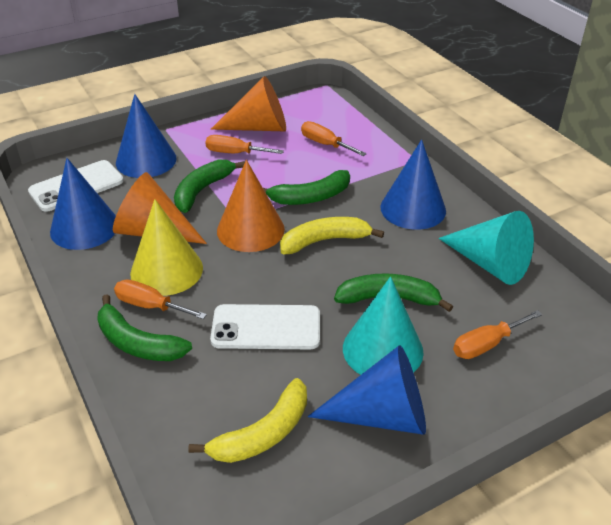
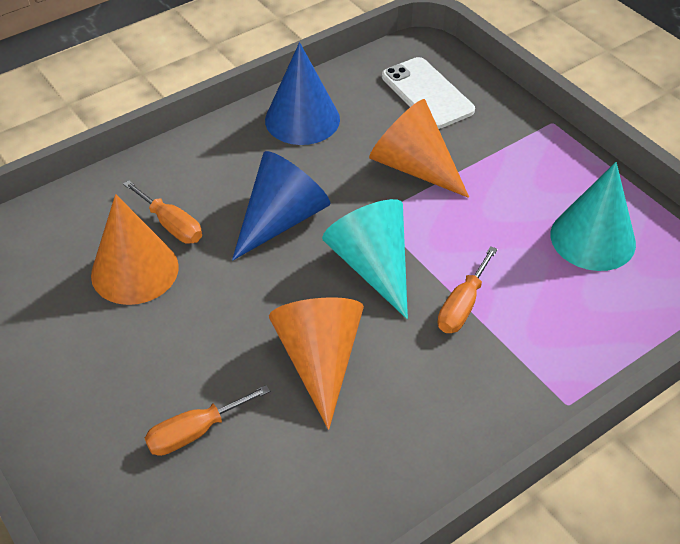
blue cone: [50,158,116,250] [116,94,177,178] [308,345,426,435] [380,140,446,230] = 4 -> [232,151,331,260] [265,42,340,145] = 2
green banana: [97,294,192,361] [174,160,245,213] [263,170,350,205] [334,273,453,312] = 4 -> none = 0
orange screwdriver: [114,280,207,319] [205,135,284,154] [301,121,367,156] [453,310,542,359] = 4 -> [123,180,202,244] [145,385,270,456] [438,246,498,333] = 3
white phone: [28,160,124,212] [210,304,320,349] = 2 -> [382,57,475,129] = 1
yellow banana: [188,378,307,463] [280,217,384,255] = 2 -> none = 0
yellow cone: [130,199,203,296] = 1 -> none = 0

